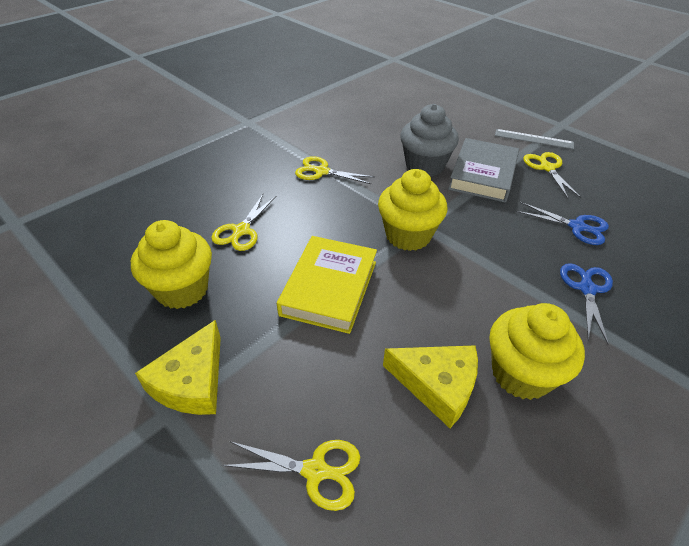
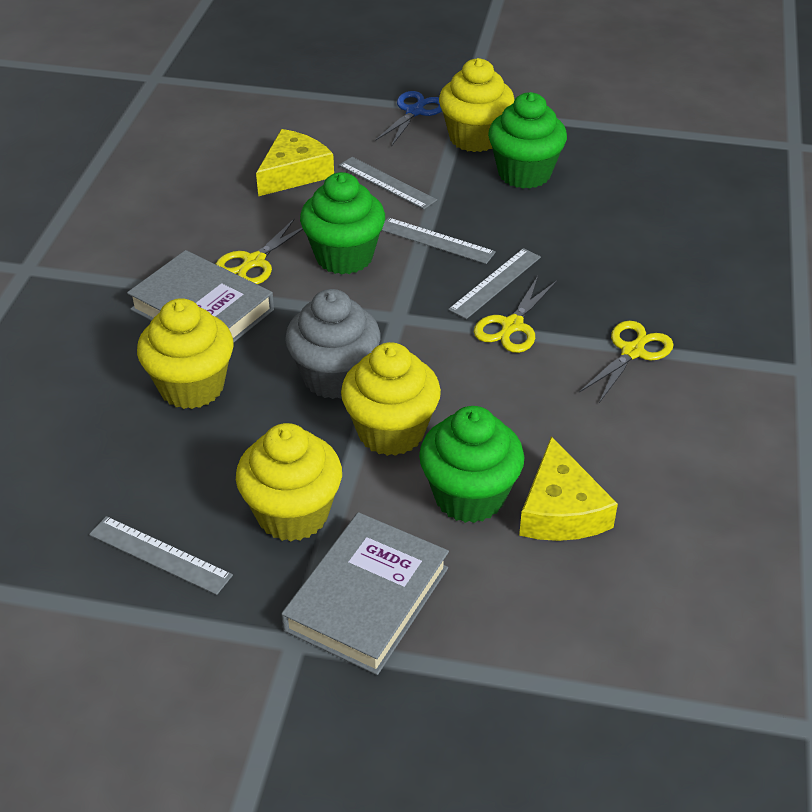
blue scissors: [516,202,609,245] [560,263,613,345] = 2 -> [375,91,442,147] = 1
green cupcake: none = 0 -> [300,172,385,274] [419,406,524,523] [488,92,567,189] = 3
grey book: [448,138,519,202] = 1 -> [127,250,274,343] [281,512,449,675] = 2
grey ruler: [495,129,574,149] = 1 -> [89,516,233,595] [339,157,437,209] [381,217,496,264] [448,248,541,319] = 4
yellow book: [277,236,377,334] = 1 -> none = 0
yellow cupcake: [131,220,212,309] [378,169,447,251] [489,303,585,400] = 3 -> [137,298,234,409] [236,423,342,541] [341,342,441,456] [439,58,514,152] = 4
yellow scissors: [211,194,276,251] [222,440,360,511] [295,156,374,184] [523,152,581,198] = 4 -> [216,218,303,285] [474,276,557,353] [579,321,674,403] = 3

